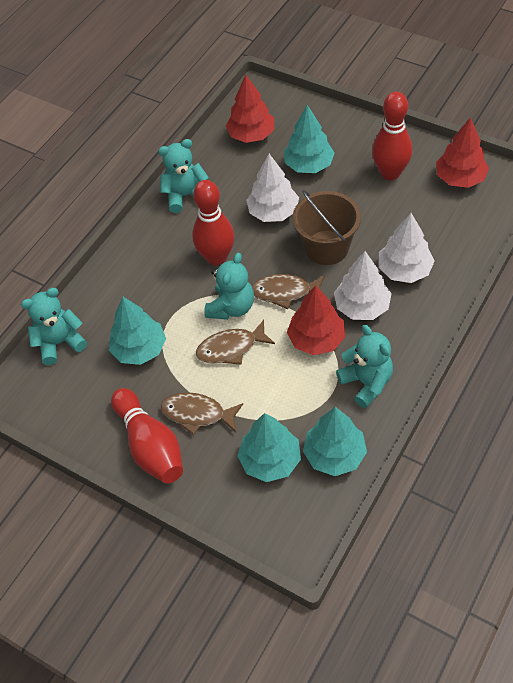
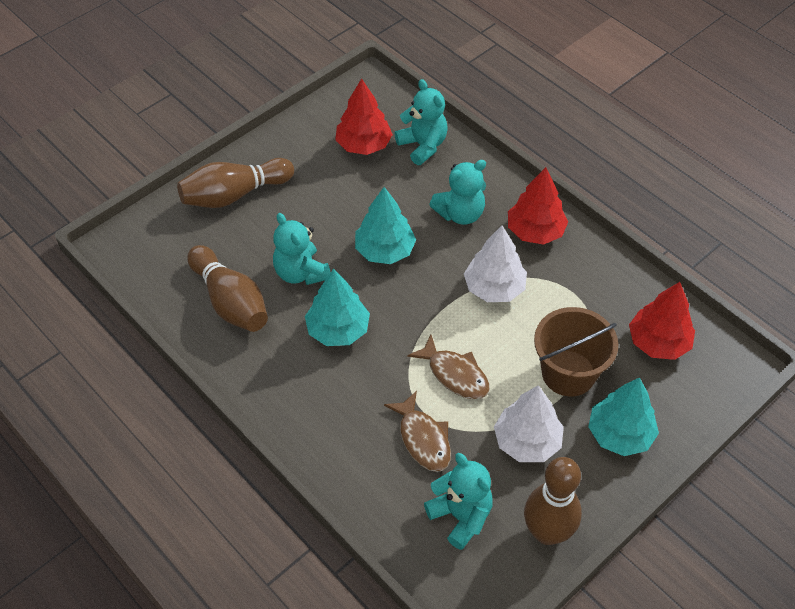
brown bowling pin: none = 0 -> [177,158,294,208] [187,245,268,332] [524,457,582,545] = 3
brown fish: [161,392,243,435] [196,320,275,365] [251,274,325,309] = 3 -> [384,391,451,472] [407,335,490,399] = 2
red bowling pin: [111,388,183,484] [192,180,235,266] [372,92,412,180] = 3 -> none = 0
turquoise tree: [109,297,166,365] [237,413,301,482] [284,105,335,173] [303,407,367,476] = 4 -> [305,269,370,346] [355,187,416,264] [588,377,659,456] = 3
white tree: [247,154,299,222] [334,251,392,320] [379,213,435,283] = 3 -> [464,226,527,302] [494,385,564,462] = 2

